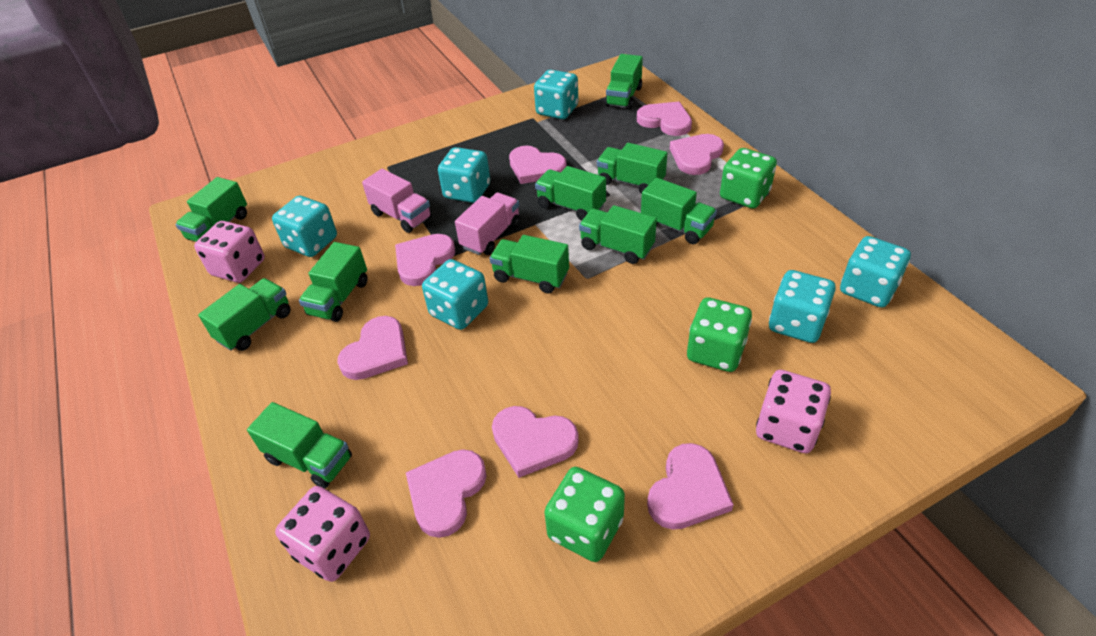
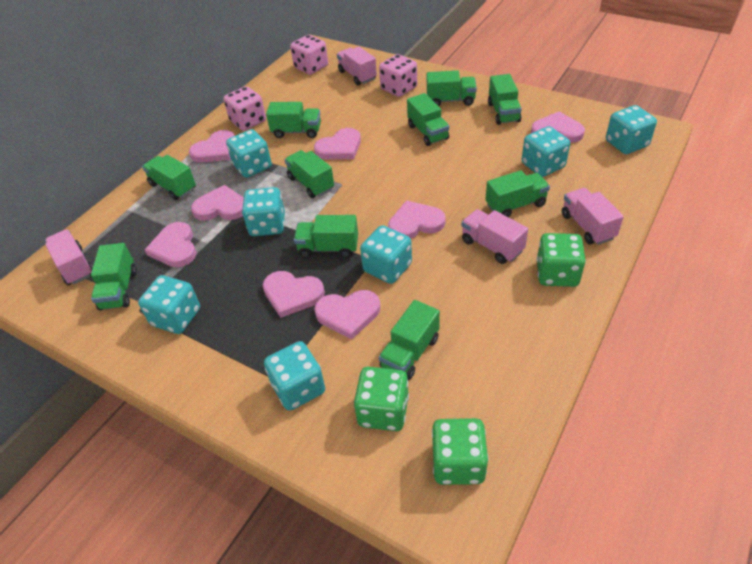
pink truck: [362,169,432,233] [455,193,521,255] = 2 -> [45,230,93,285] [337,47,377,85] [461,209,528,264] [562,188,624,245] = 4
turquoise dice: [272,196,337,257] [422,259,488,330] [438,147,490,203] [534,70,578,119] [769,270,836,343] [840,236,911,308] = 6 -> [138,275,200,334] [226,129,272,178] [242,187,285,236] [264,341,325,411] [360,225,412,284] [522,126,570,177] [606,105,657,154] = 7

